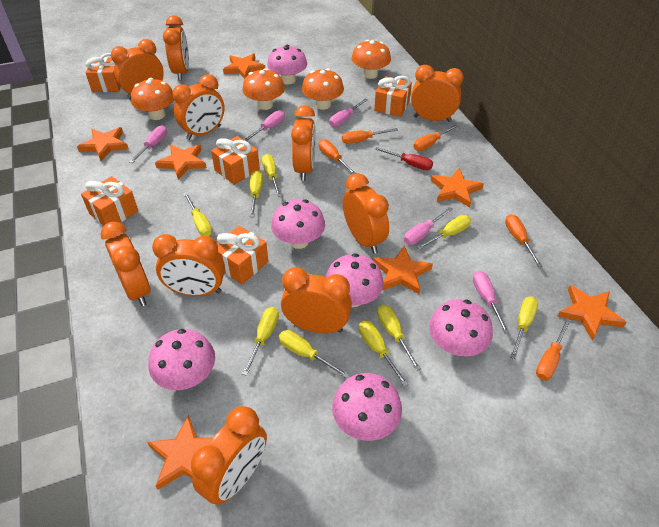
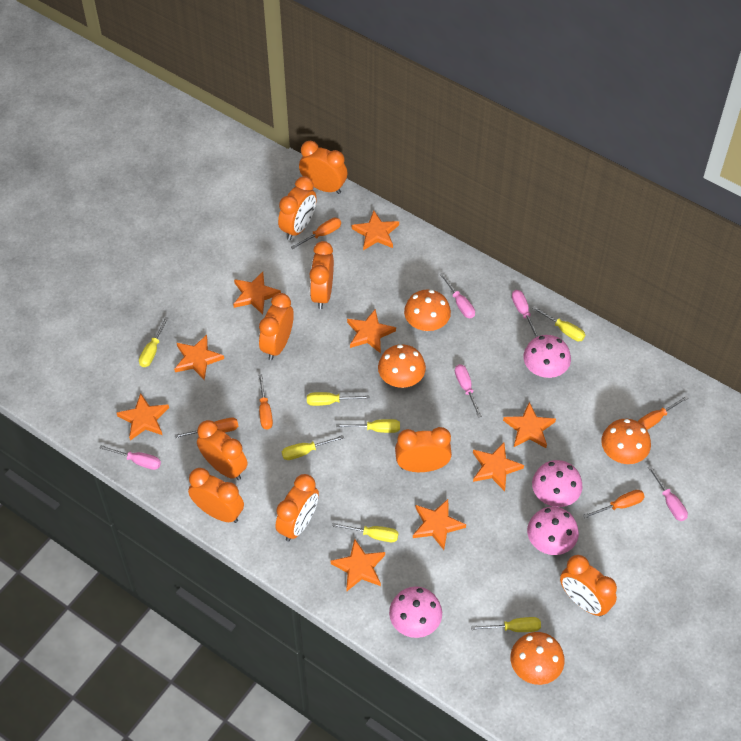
orange clock: [100,221,150,306] [111,39,164,100] [152,234,225,296] [163,15,189,80] [172,74,225,140] [191,406,267,505] [281,267,352,333] [291,105,316,181] [343,173,389,254] [411,65,464,122] = 10 -> [188,468,244,523] [197,420,248,480] [259,293,294,360] [275,474,319,542] [278,176,317,240] [299,141,347,194] [309,241,334,309] [395,427,452,472] [560,555,617,617] = 9
orange gift: [81,176,138,226] [85,53,121,92] [211,136,260,185] [217,226,268,284] [374,76,412,117] = 5 -> none = 0
orange star: [77,127,129,161] [147,415,212,490] [155,144,207,180] [223,53,265,79] [373,246,433,294] [430,168,484,207] [558,285,627,340] = 7 -> [117,393,169,441] [174,335,224,381] [233,272,281,315] [331,539,385,591] [347,309,396,353] [352,210,399,250] [413,499,466,550] [473,442,524,491] [503,402,556,448] = 9
pink mushroom: [149,329,215,390] [267,45,307,84] [271,199,325,249] [326,253,384,307] [332,373,402,441] [429,299,493,356] = 6 -> [389,586,442,638] [523,335,571,378] [527,507,579,555] [532,460,583,507] = 4
red screwdriver: [375,147,433,170] = 1 -> none = 0
yellow screwdriver: [183,192,212,236] [242,307,279,376] [250,170,263,217] [262,154,281,197] [279,330,349,378] [359,320,409,386] [377,305,421,371] [417,215,471,250] [510,296,538,359] = 9 -> [139,317,169,367] [282,435,344,460] [307,392,370,406] [332,523,399,542] [336,419,400,433] [471,617,541,632] [532,306,585,341] = 7

